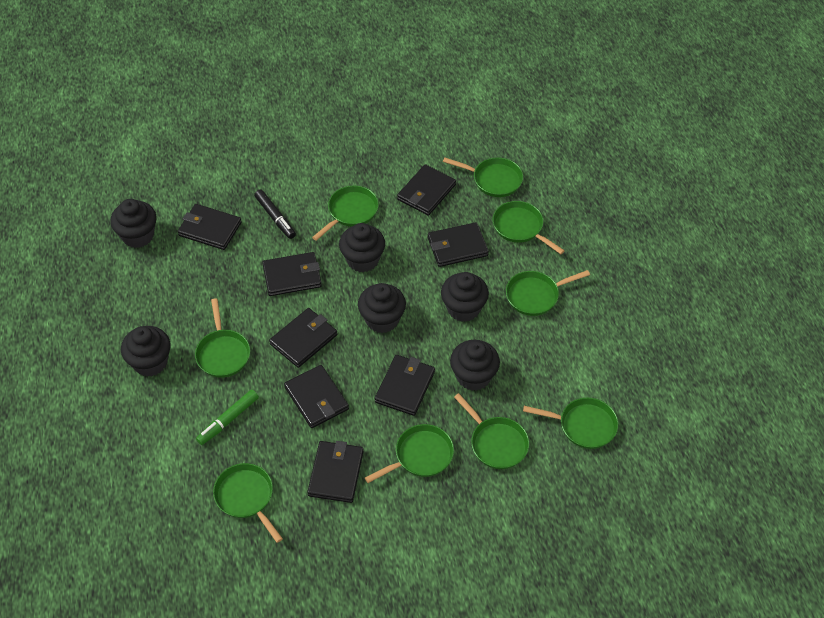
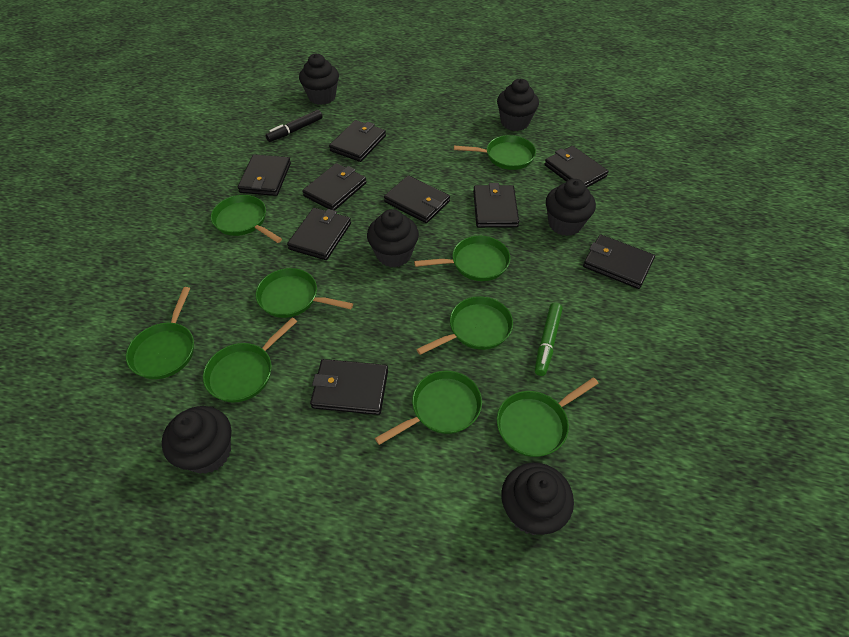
black wallet: [178,204,241,250] [262,252,322,296] [269,308,337,368] [284,365,349,428] [307,441,364,503] [375,355,435,416] [397,164,456,216] [428,222,489,267] = 8 -> [238,154,291,196] [287,208,351,260] [302,163,366,210] [310,359,388,415] [329,120,386,162] [384,175,450,223] [473,183,519,228] [544,146,609,188] [583,234,655,289] = 9

